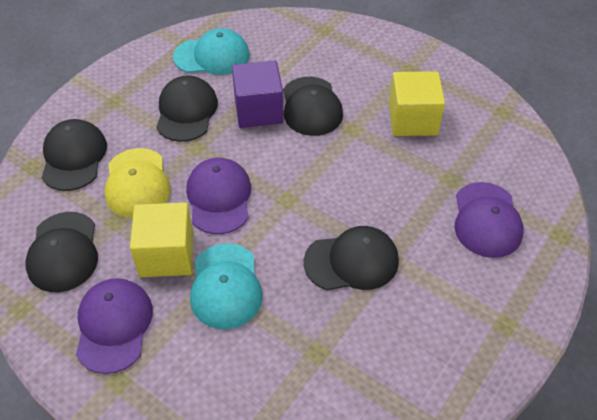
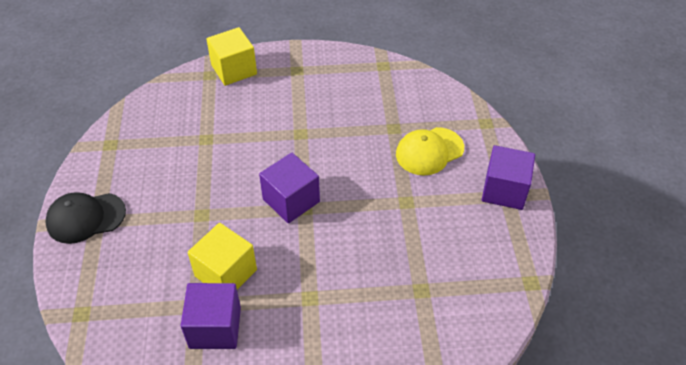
black cap: [26,212,98,292] [42,119,107,191] [156,76,218,142] [283,77,343,136] [304,226,399,290] = 5 -> [45,192,126,244] = 1
purple cap: [76,278,153,374] [186,158,251,234] [454,182,524,258] = 3 -> none = 0
purple cube: [232,60,284,128] = 1 -> [181,283,241,349] [259,153,320,223] [482,145,535,210] = 3
turquoise cap: [173,28,250,75] [190,243,263,329] = 2 -> none = 0

